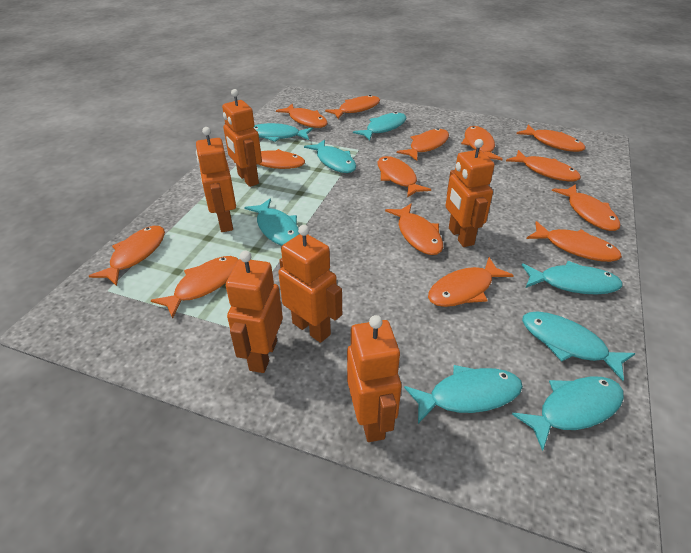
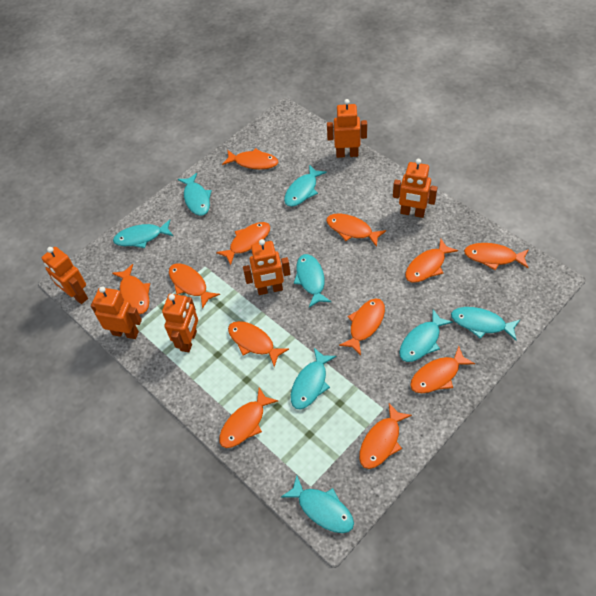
orange fish: [89,226,165,286] [150,256,239,319] [234,149,305,169] [276,104,327,128] [325,95,380,119] [378,156,431,198] [385,203,443,255] [397,128,449,161] [428,257,514,307] [461,126,503,160] [506,150,581,182] [516,124,586,152] [526,221,622,262] [552,184,621,231] = 14 -> [112,264,150,314] [169,263,220,309] [216,222,270,265] [219,388,278,448] [222,148,278,169] [228,321,289,367] [326,214,386,247] [339,298,385,355] [359,403,412,469] [405,238,458,282] [410,346,475,393] [464,243,529,270] = 12

